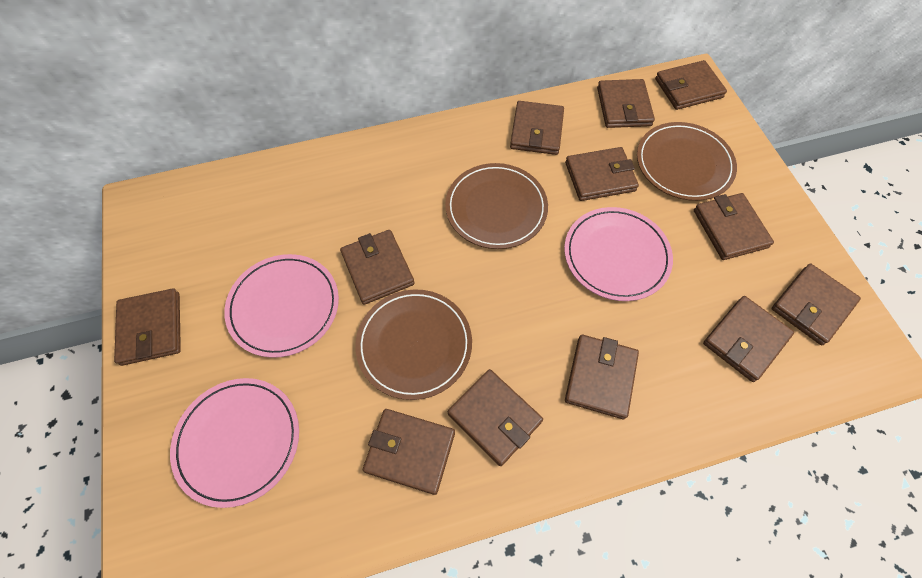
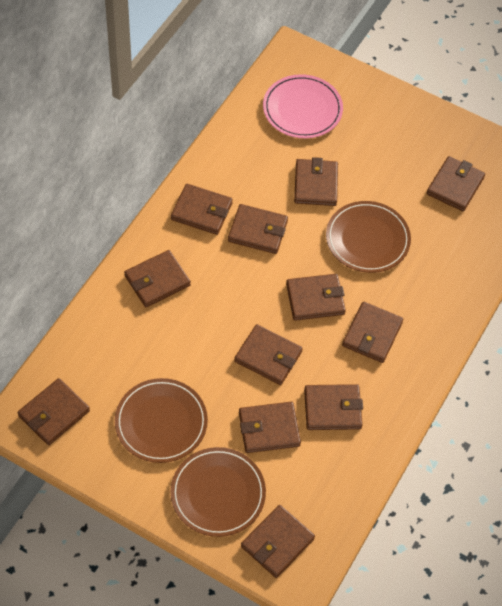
pink plate: [170,378,299,508] [224,254,339,358] [564,207,673,301] = 3 -> [263,74,343,138] = 1

